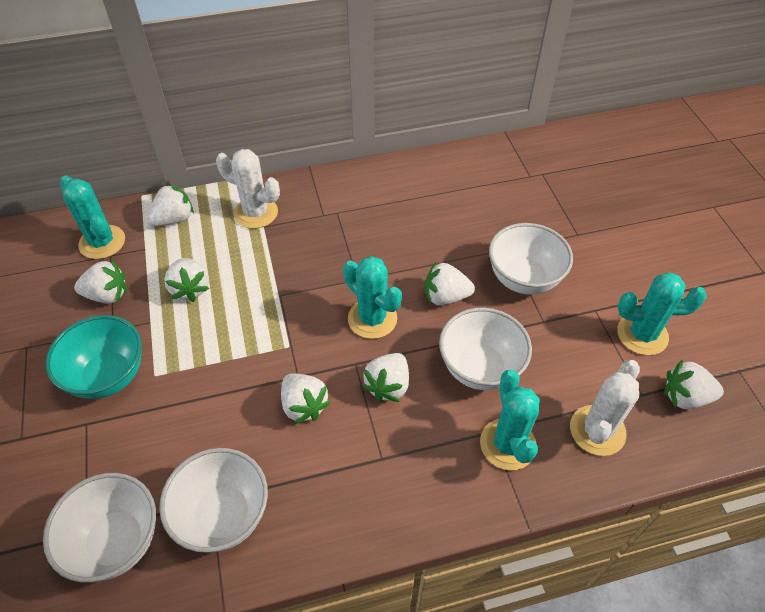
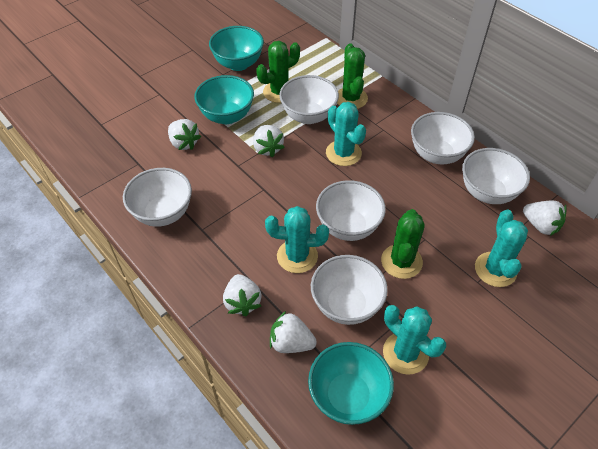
green cactus: none = 0 -> [256,41,300,103] [337,43,368,109] [381,209,425,279] = 3
turquoise bowl: [45,315,142,399] = 1 -> [194,75,254,124] [209,26,264,71] [308,342,394,425] = 3
white bowl: [43,473,156,582] [159,448,268,553] [439,308,532,390] [489,223,573,295] = 4 -> [123,168,192,227] [279,75,339,124] [311,255,388,325] [316,180,386,241] [411,112,475,164] [462,148,530,204] = 6
white cactus: [216,149,280,229] [570,360,640,456] = 2 -> none = 0
white strawberry: [74,260,127,304] [147,183,194,226] [164,258,209,302] [281,373,331,424] [362,353,409,402] [425,262,475,306] [664,360,724,409] = 7 -> [168,119,201,150] [223,274,262,316] [253,125,284,157] [270,311,317,353] [523,201,567,236] = 5

